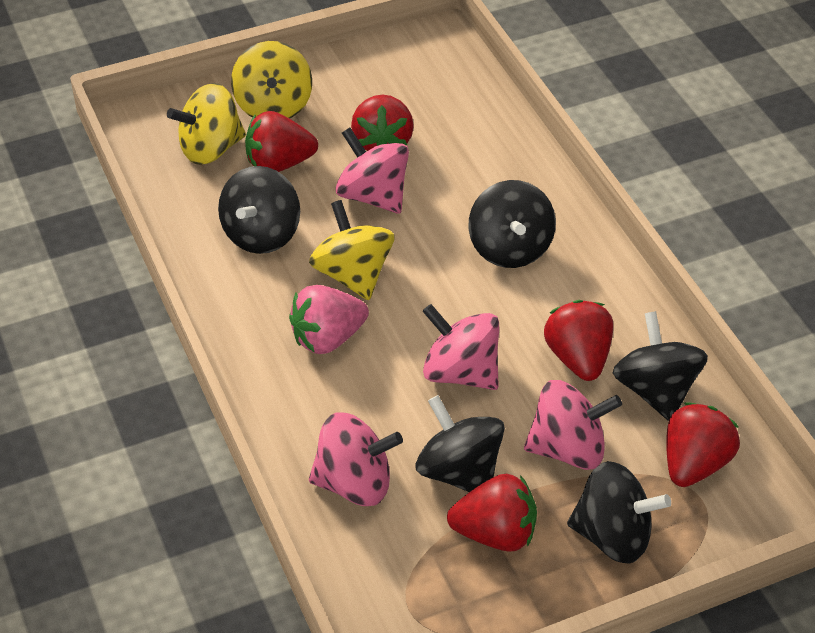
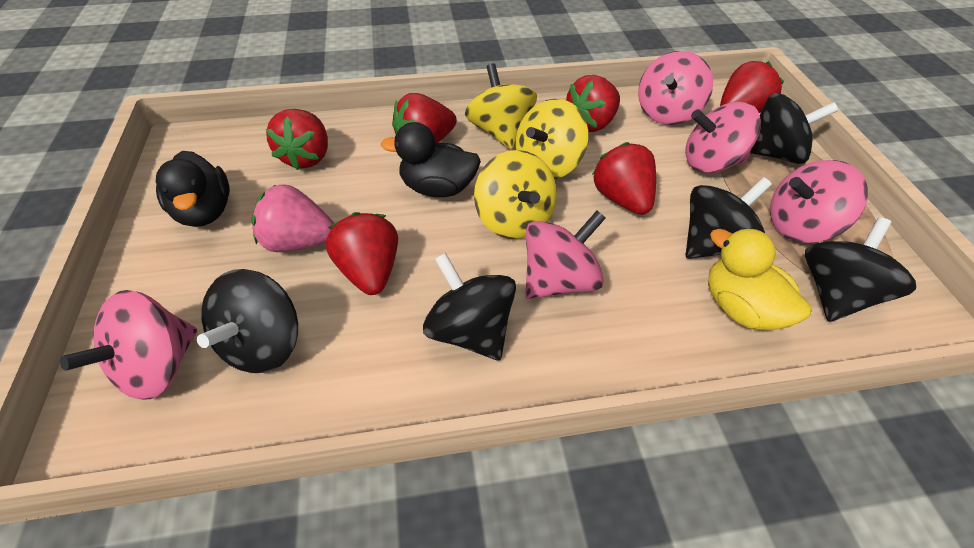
black duck: none = 0 -> [156,151,230,227] [381,122,481,197] = 2
pink spinning top: [309,413,403,506] [335,128,409,214] [423,304,499,390] [524,380,622,470] = 4 -> [60,290,197,399] [526,211,606,299] [638,51,713,125] [685,102,761,173] [770,160,868,243] = 5
red strawberry: [245,111,318,172] [351,95,414,151] [447,474,537,552] [544,300,613,381] [666,402,740,487] = 5 -> [266,109,328,170] [326,212,398,295] [392,93,457,143] [566,75,620,132] [592,142,656,215] [720,61,784,113] = 6
yellow duck: none = 0 -> [708,228,811,331] = 1

